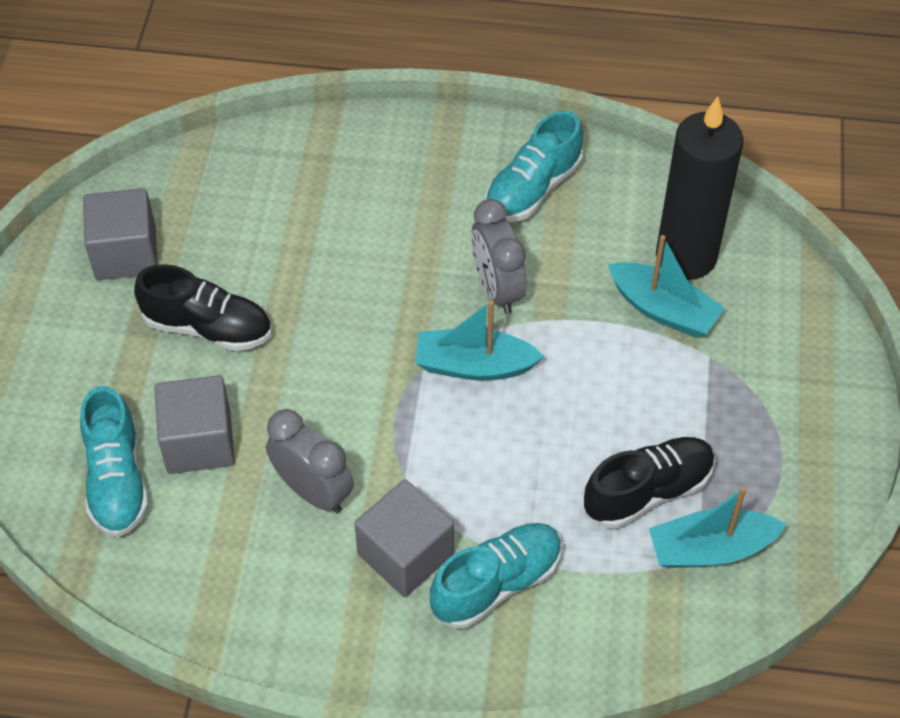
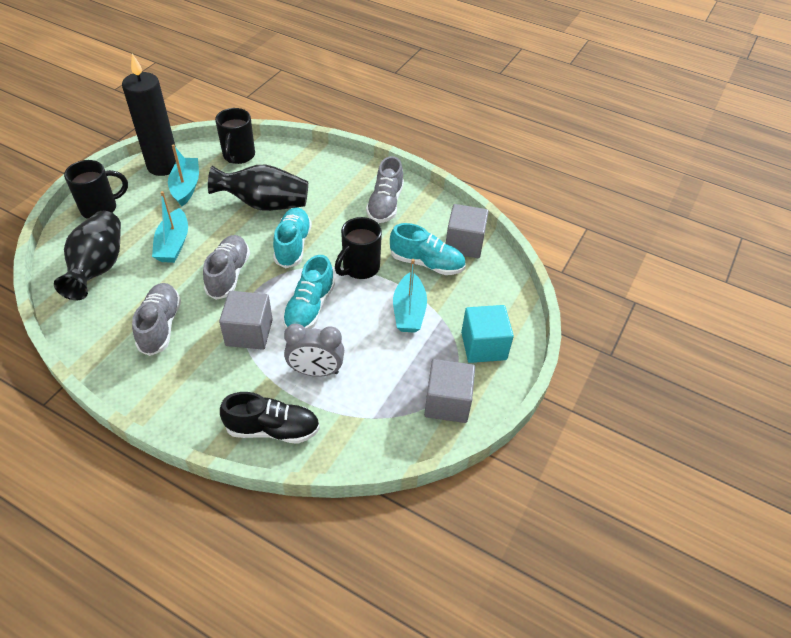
black mug: none = 0 -> [64,160,128,219] [215,108,255,164] [335,217,382,279] = 3
black shoe: [134,264,272,351] [584,437,715,529] = 2 -> [220,392,320,444] = 1
black vase: none = 0 -> [54,211,121,300] [208,165,308,211] = 2
grey clock: [266,409,354,513] [471,199,526,314] = 2 -> [284,324,344,377] = 1
grey shoe: none = 0 -> [132,283,181,356] [203,235,250,300] [366,156,404,223] = 3
turquoise cube: none = 0 -> [461,305,514,363] = 1

